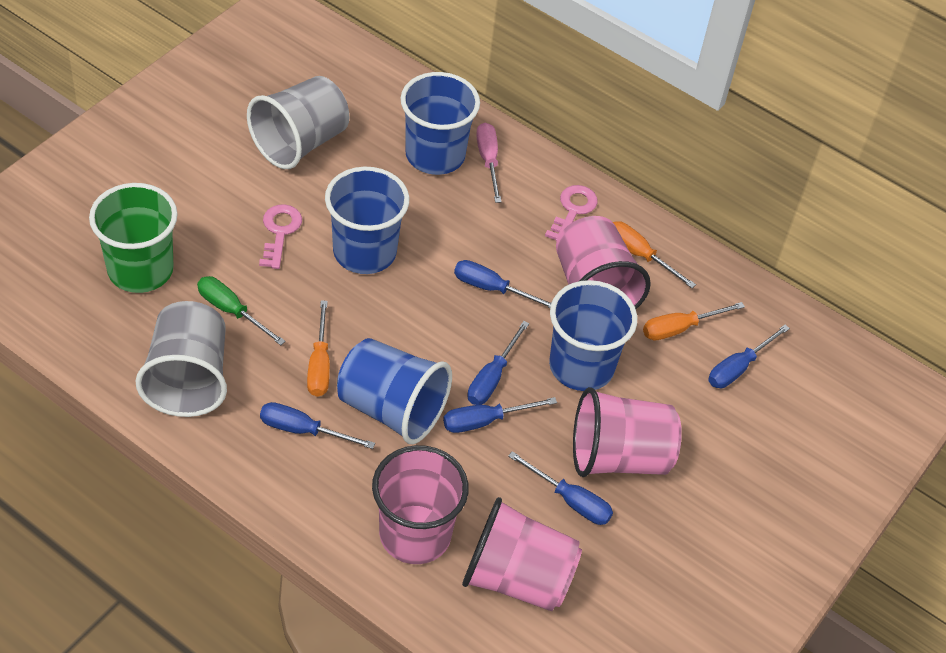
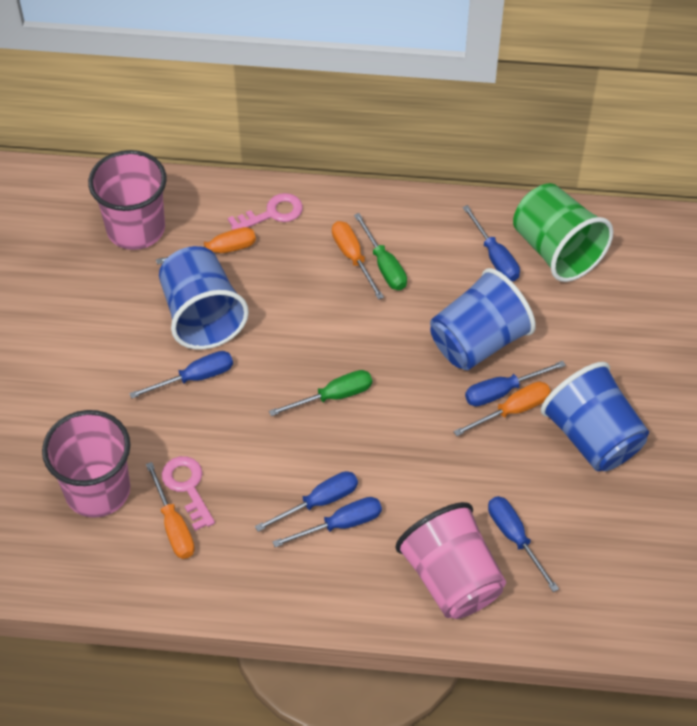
blue cup: [325,167,409,274] [337,338,452,444] [401,72,480,175] [549,280,637,391] = 4 -> [159,246,249,350] [430,268,536,370] [541,362,649,471] = 3
green screwdriver: [197,276,286,345] = 1 -> [269,370,372,416] [354,213,407,290] = 2
grey cup: [136,301,227,417] [247,76,349,169] = 2 -> none = 0
orange screwdriver: [307,300,330,397] [613,221,696,288] [643,302,745,340] = 3 -> [146,462,195,559] [156,227,256,265] [332,221,384,300] [453,381,551,436] = 4
pink cup: [372,445,469,564] [462,497,582,611] [556,216,651,309] [573,387,682,477] = 4 -> [42,410,130,518] [88,150,167,250] [395,502,506,619] = 3
pink screwdriver: [476,123,502,203] = 1 -> none = 0

